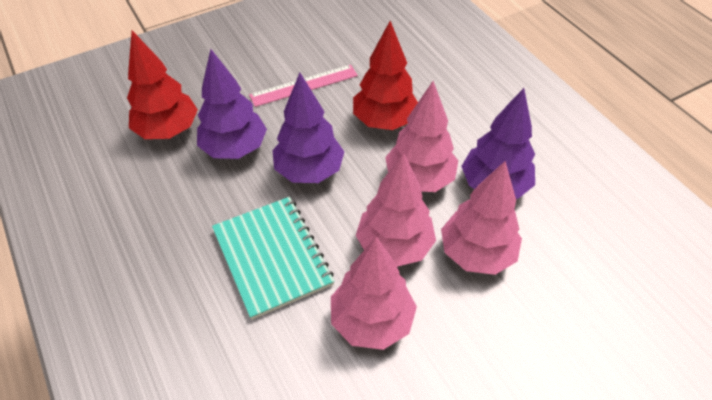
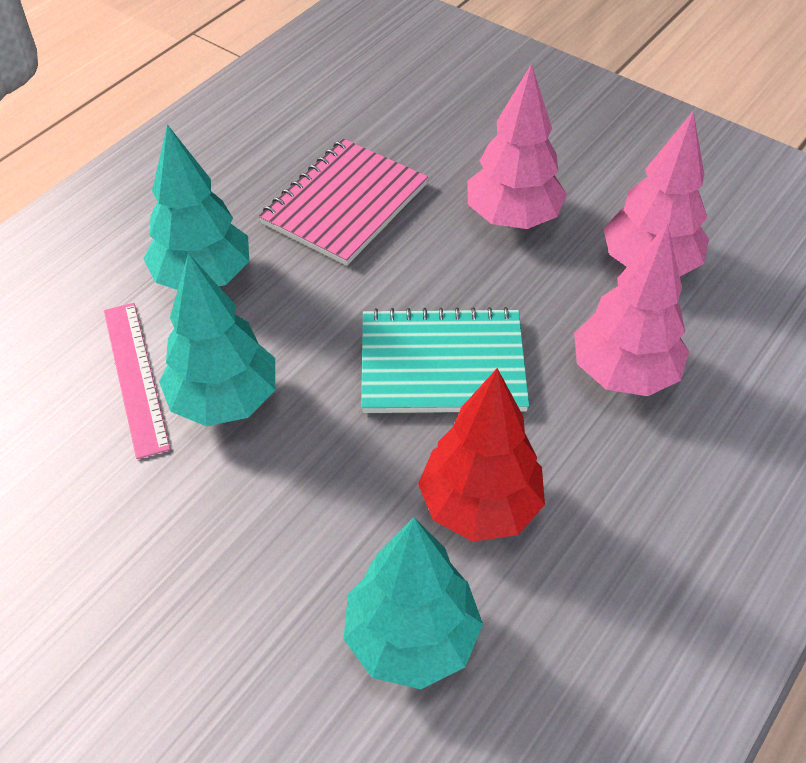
pink notebook: none = 0 -> [259,139,428,266] = 1
pink tree: [331,237,417,350] [356,153,436,267] [385,81,458,192] [441,161,522,275] = 4 -> [467,64,567,229] [574,224,689,396] [604,111,709,276] = 3
purple tree: [197,49,267,159] [272,73,344,183] [461,88,535,199] = 3 -> none = 0
red tree: [127,30,198,139] [353,21,418,130] = 2 -> [418,368,545,542] = 1
turquoise tree: none = 0 -> [143,124,249,290] [159,253,275,426] [343,517,483,689] = 3

